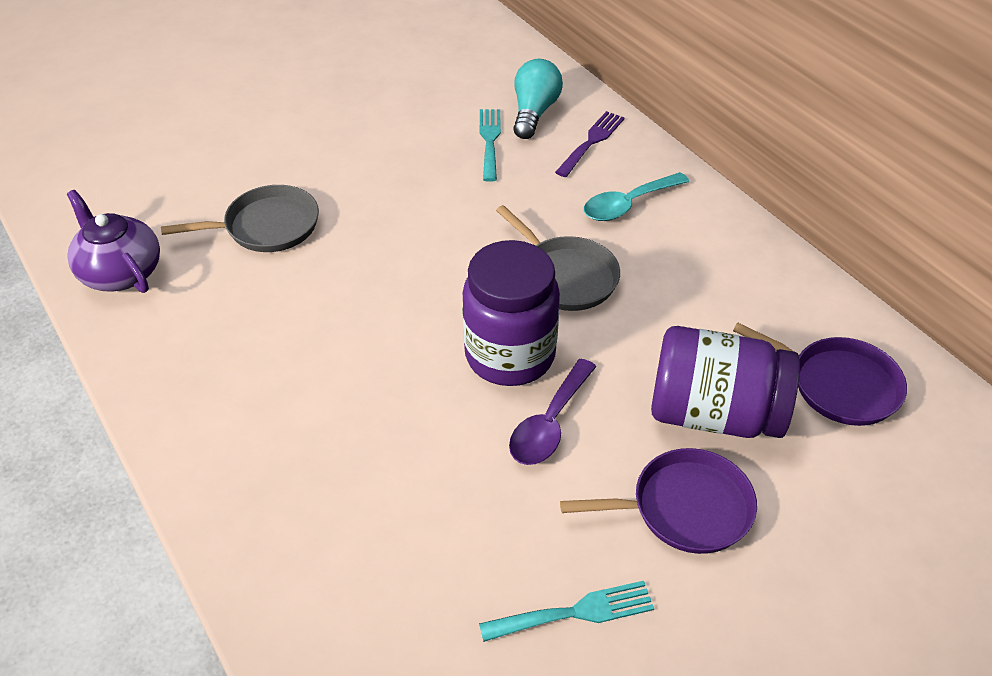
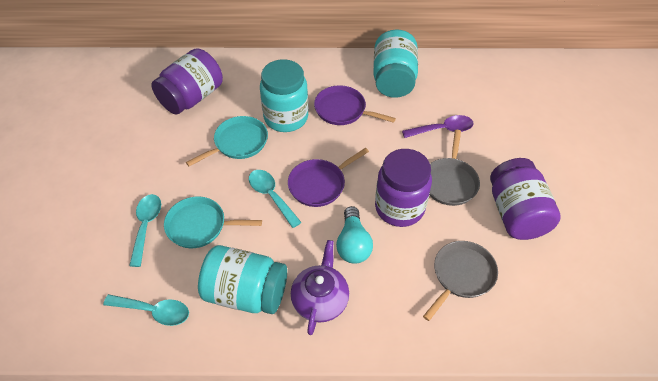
purple fork: [555,111,625,177] = 1 -> none = 0
purple jar: [462,240,560,386] [651,326,800,438] = 2 -> [151,48,223,114] [375,149,432,227] [490,158,561,240] = 3
turquoise fork: [479,109,501,182] [479,581,654,642] = 2 -> none = 0
turquoise jar: none = 0 -> [198,245,287,314] [260,59,308,132] [373,29,418,98] = 3
turquoise pan: none = 0 -> [164,197,262,248] [186,116,268,166] = 2
turquoise spoon: [584,172,689,221] = 1 -> [103,294,189,326] [129,194,161,267] [249,170,302,228] = 3

